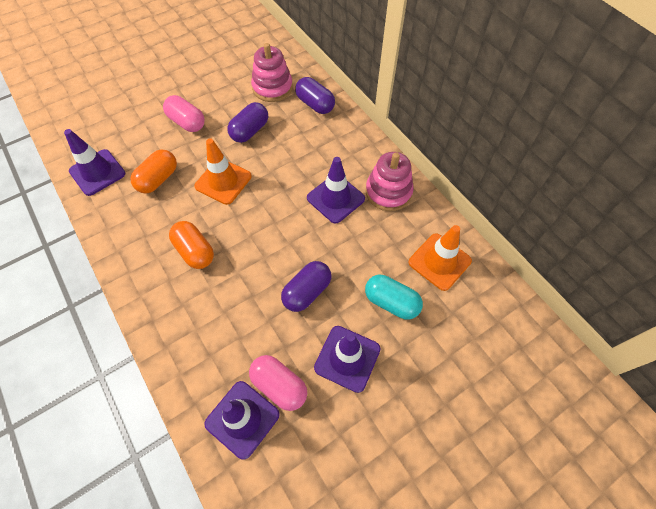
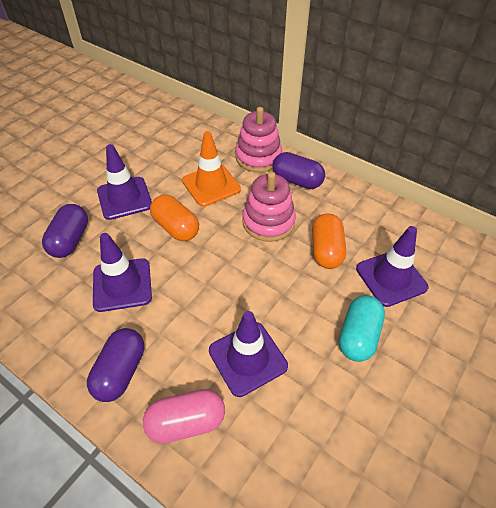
orange traffic cone: [194,138,252,205] [409,225,472,291] = 2 -> [182,131,241,207] = 1
pink capsule: [163,95,205,132] [249,355,307,411] = 2 -> [143,389,225,444] = 1

